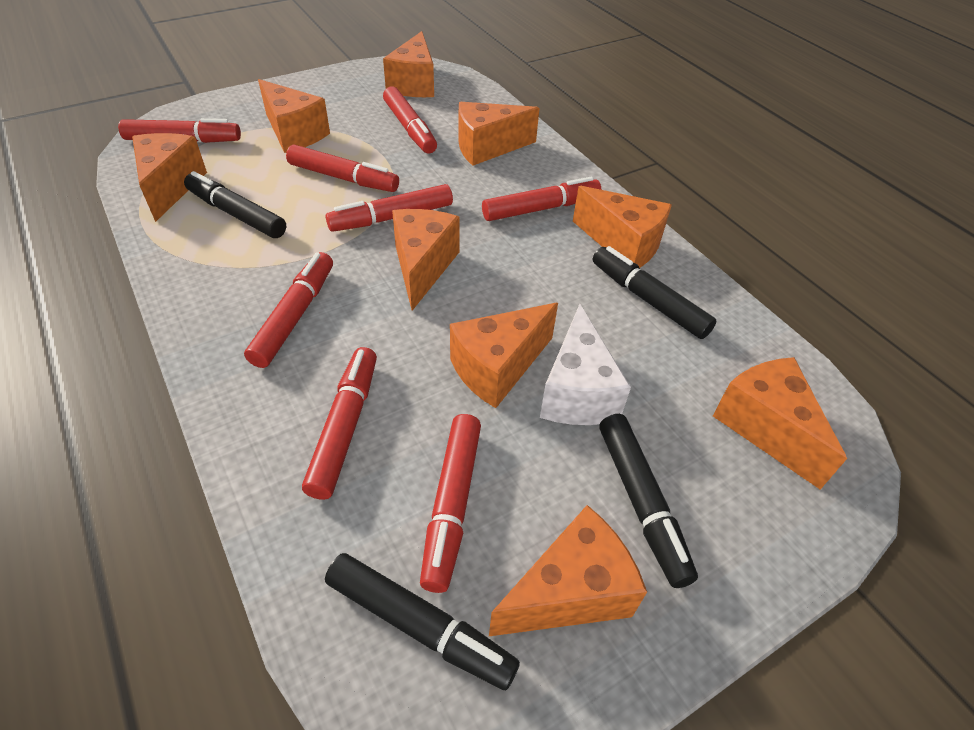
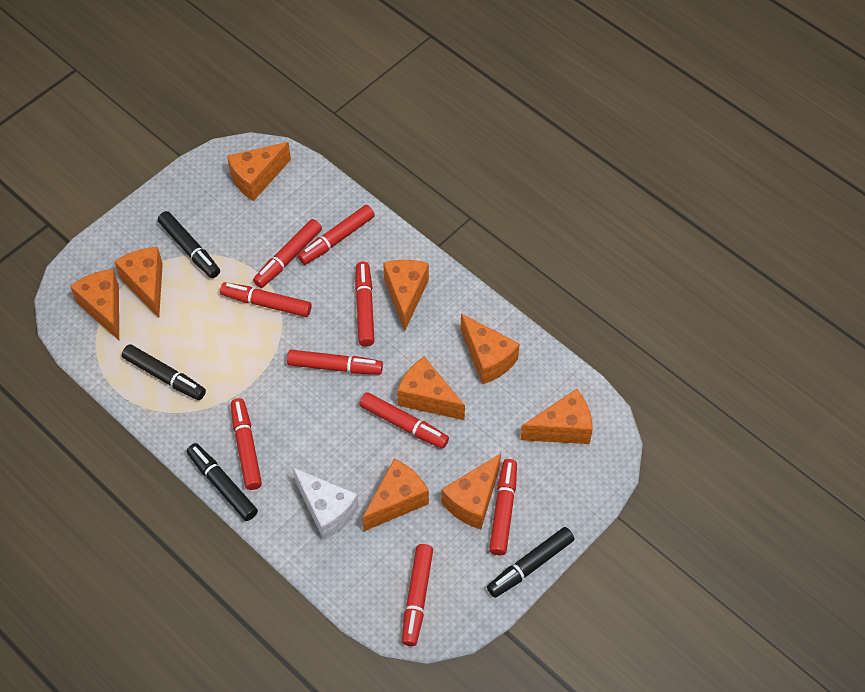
red marker: [118,118,241,143] [244,252,333,368] [286,144,399,192] [302,347,377,500] [326,184,453,232] [383,86,437,154] [420,414,481,593] [482,176,602,221] = 8 -> [220,282,312,317] [231,398,262,490] [253,219,322,288] [287,350,383,375] [298,205,375,265] [355,262,375,346] [359,392,449,449] [402,544,433,646] [489,459,517,556] = 9

